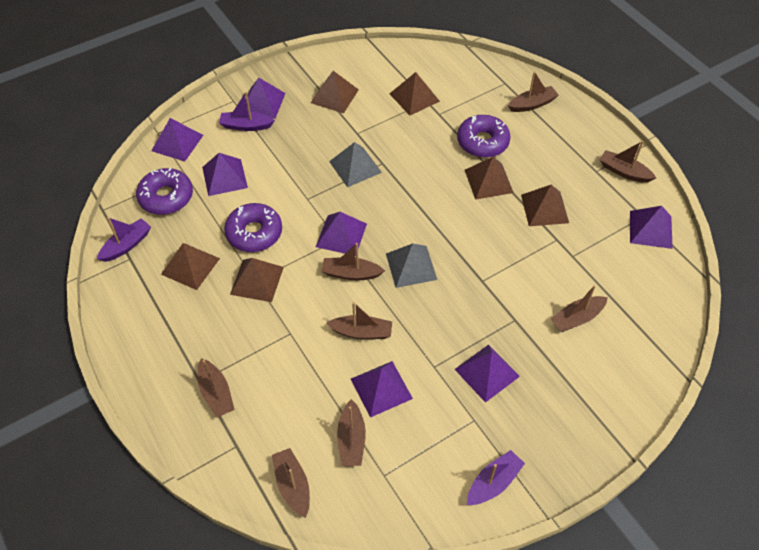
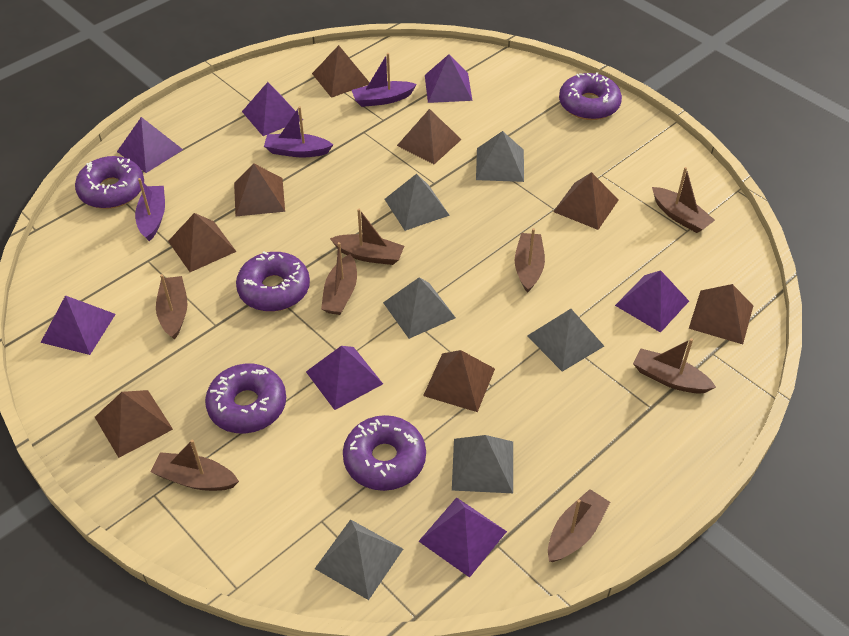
brown pyramid: [161,243,220,290] [230,258,284,302] [311,71,359,114] [390,72,440,116] [465,157,514,200] [521,185,569,226] = 6 -> [95,390,173,458] [168,213,237,272] [234,163,285,217] [312,45,370,98] [397,109,462,164] [423,350,495,412] [553,172,619,230] [689,284,753,344] = 8
grey pyramid: [329,142,382,187] [386,243,437,288] = 2 -> [315,519,403,600] [383,277,456,339] [384,174,450,231] [452,435,513,493] [476,131,524,182] [527,309,604,372] = 6
purple donut: [136,168,193,215] [224,203,282,252] [457,115,511,158] = 3 -> [75,156,144,209] [205,363,286,433] [236,251,310,312] [343,415,426,491] [559,72,622,120] = 5

